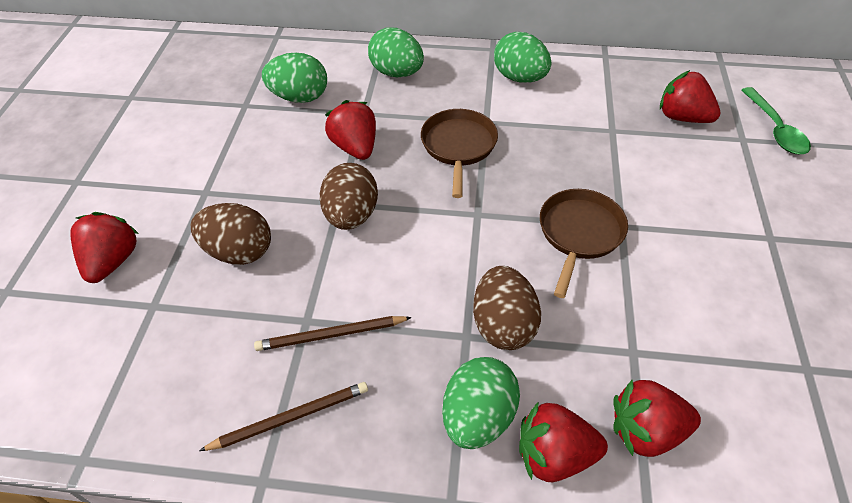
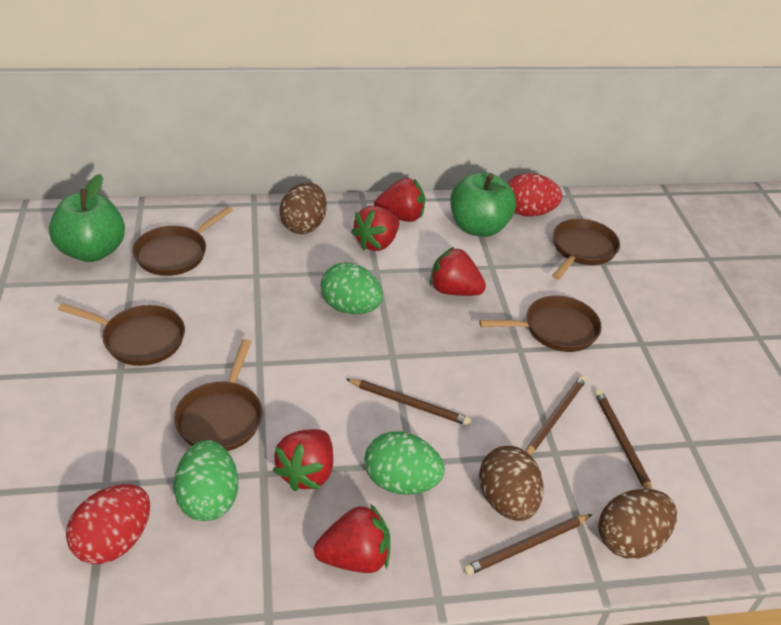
brown pan: [421,109,498,198] [540,189,628,298] = 2 -> [58,303,185,366] [133,206,233,276] [174,339,263,451] [479,296,602,352] [552,219,620,280] = 5
brown pencil: [199,382,368,451] [254,316,412,351] = 2 -> [346,379,471,426] [464,514,592,576] [526,375,587,455] [595,389,653,489] = 4
green apple: none = 0 -> [49,174,125,262] [450,172,516,237] = 2
green egg: [262,53,327,103] [368,28,424,77] [442,357,520,449] [494,32,552,83] = 4 -> [173,440,238,521] [321,262,383,314] [364,431,445,495] = 3
green spoon: [741,87,811,154] = 1 -> none = 0
red egg: none = 0 -> [66,484,150,564] [508,173,562,217] = 2

